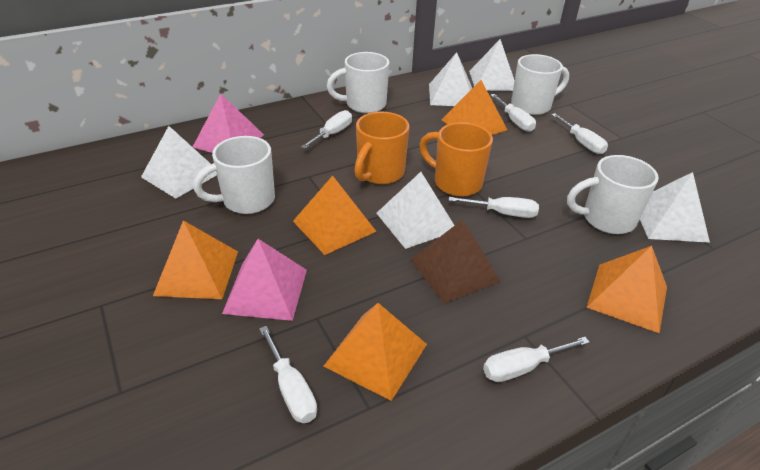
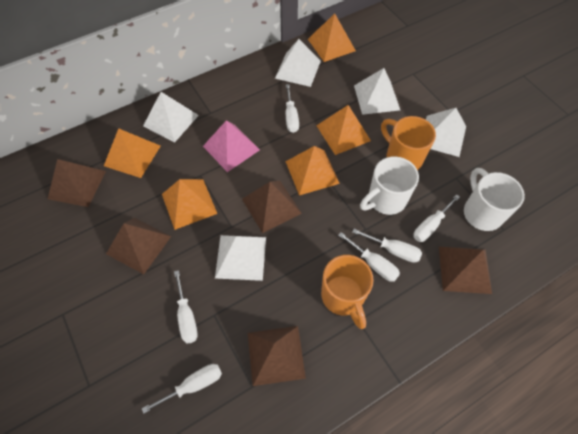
brown pyramid: [411,219,501,303] = 1 -> [48,159,106,207] [106,218,171,274] [242,181,302,233] [248,326,306,386] [439,247,492,294] = 5
pink pyramid: [193,94,264,153] [222,239,307,321] = 2 -> [203,120,260,172] = 1
white mug: [193,136,275,214] [327,52,389,113] [511,54,569,115] [567,155,659,234] = 4 -> [360,156,419,215] [464,168,525,231] = 2

